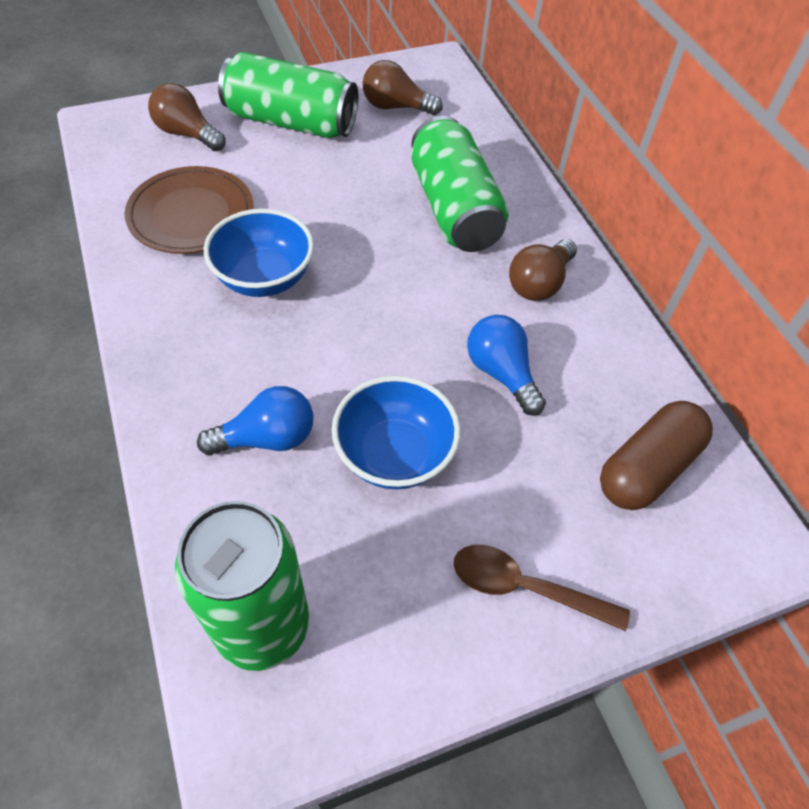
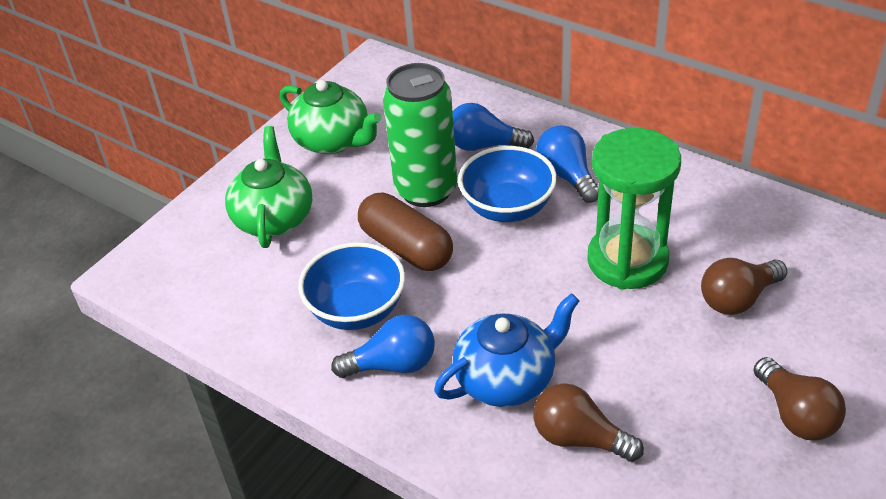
blue light bulb: [197,386,313,456] [467,315,546,416] = 2 -> [331,315,435,378] [453,103,534,151] [536,125,599,203] = 3
blue teapot: none = 0 -> [434,293,579,407] = 1
brown plate: [124,166,253,254] = 1 -> none = 0
brown spoon: [454,545,630,631] = 1 -> none = 0
green can: [175,501,309,671] [218,52,358,138] [411,116,509,252] = 3 -> [383,63,457,207] = 1
green hourglass: none = 0 -> [587,128,681,290] = 1
green teapot: none = 0 -> [225,126,312,248] [280,80,382,154] = 2

